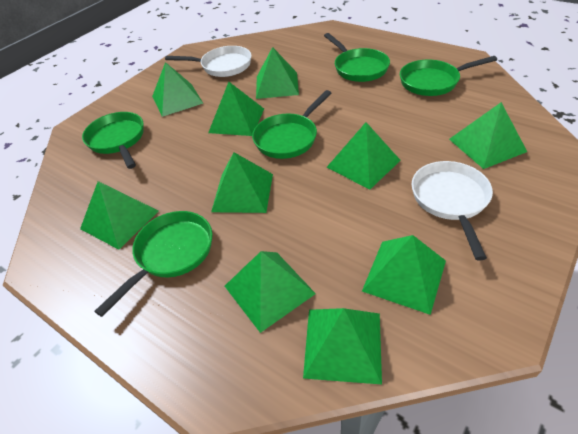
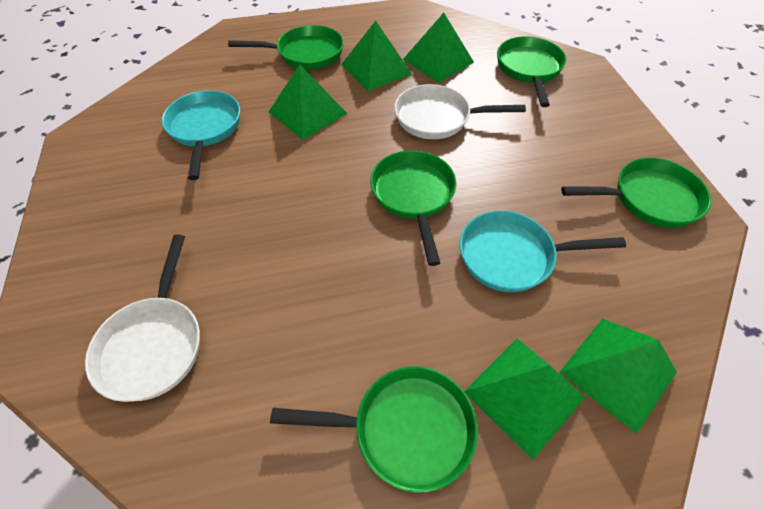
green pyramid: [80,181,159,250] [152,62,203,117] [208,82,264,136] [211,152,273,213] [225,251,316,333] [256,47,299,99] [303,308,382,384] [327,122,401,190] [362,235,446,315] [449,102,527,169] = 10 -> [269,64,347,140] [341,21,412,91] [403,13,474,83] [464,339,585,459] [560,319,677,434] = 5
turquoise pan: none = 0 -> [162,90,240,180] [460,211,626,292] = 2

